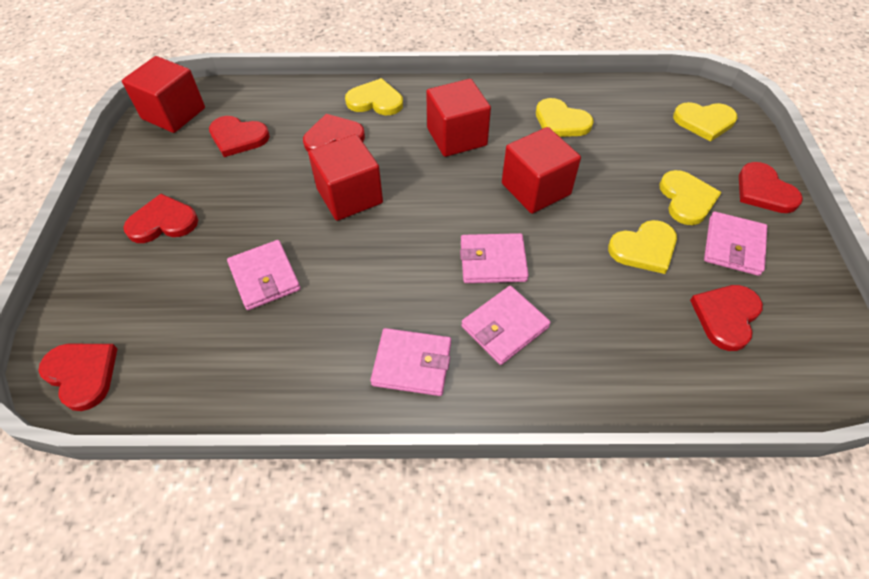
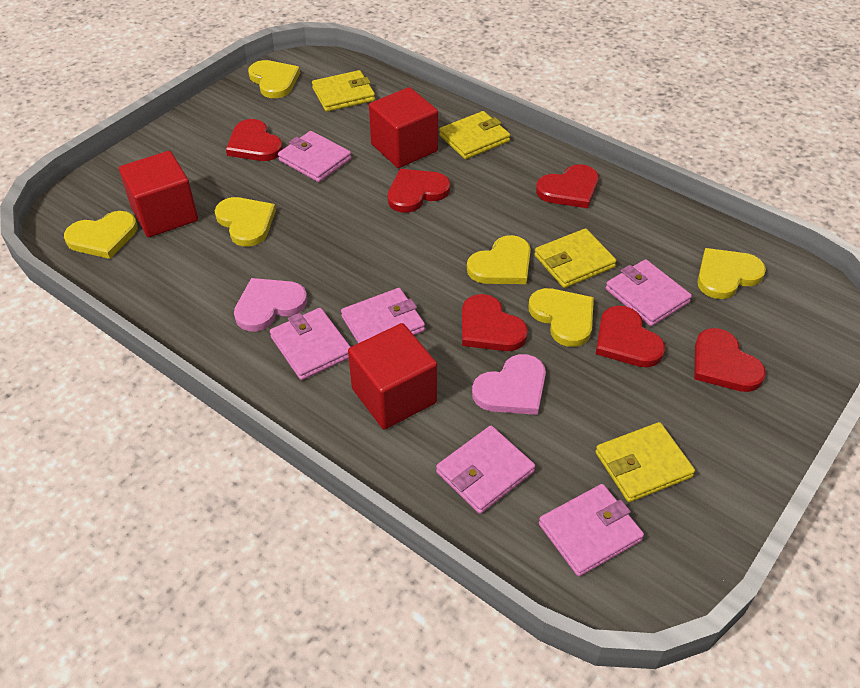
pink heart: none = 0 -> [234,278,307,331] [472,354,546,415] = 2
pink wallet: [227,240,301,310] [371,328,451,396] [460,233,529,283] [461,286,551,365] [704,212,767,276] = 5 -> [270,308,350,380] [278,131,351,182] [341,288,425,343] [436,426,535,514] [539,484,644,577] [606,259,692,326] = 6
red cube: [122,56,205,133] [308,134,383,221] [426,79,491,157] [502,127,581,214] = 4 -> [119,151,198,237] [348,323,437,429] [369,87,438,168] = 3
yellow heart: [345,78,403,115] [536,98,593,137] [608,220,677,274] [659,170,722,225] [673,102,737,142] = 5 -> [64,211,138,259] [215,197,276,247] [248,60,300,98] [467,235,531,284] [529,288,594,347] [697,248,766,299] = 6
yellow wallet: none = 0 -> [312,70,375,112] [439,111,510,159] [534,228,617,288] [595,422,695,502] = 4

